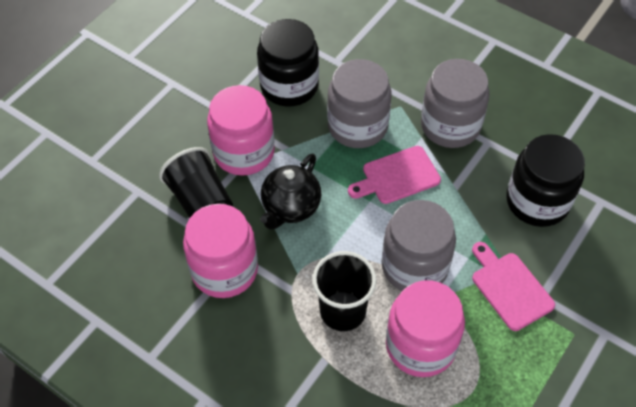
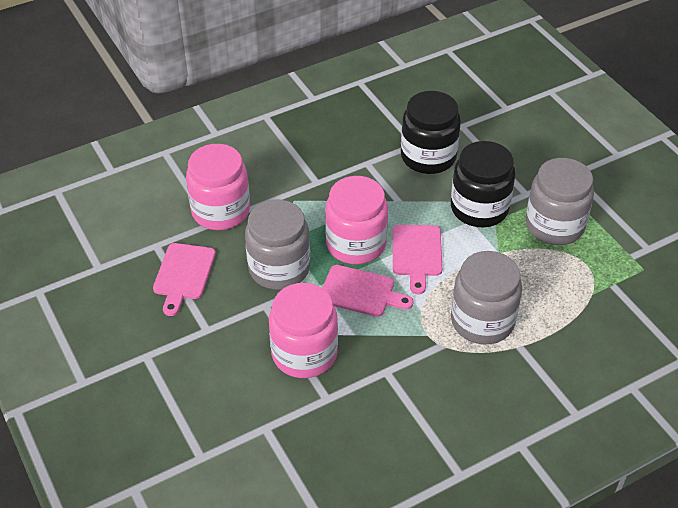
black cup: [159,147,233,218] [312,251,377,331] = 2 -> none = 0
black teapot: [260,154,321,230] = 1 -> none = 0
pink cutting board: [348,146,441,204] [472,242,555,331] = 2 -> [153,243,216,316] [322,265,413,317] [393,225,442,294] = 3

